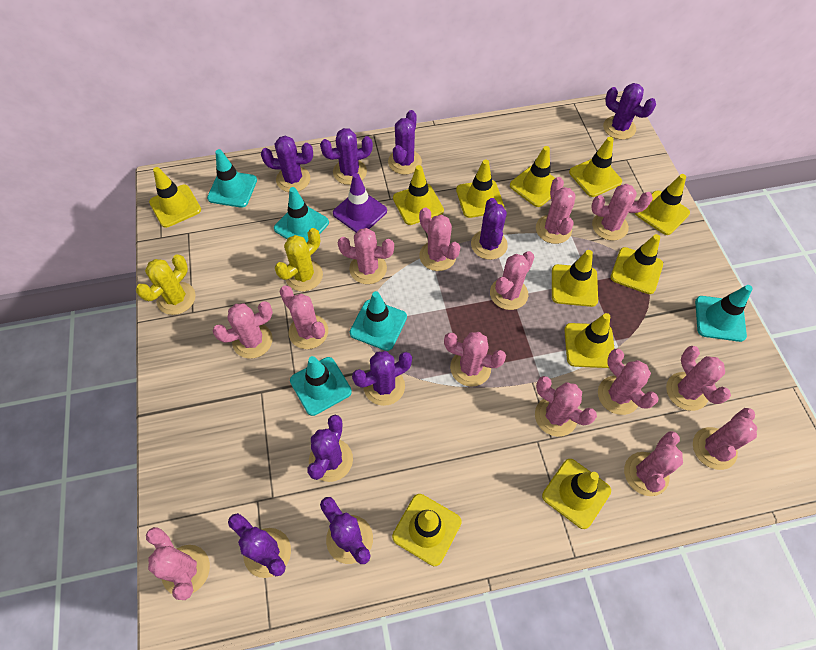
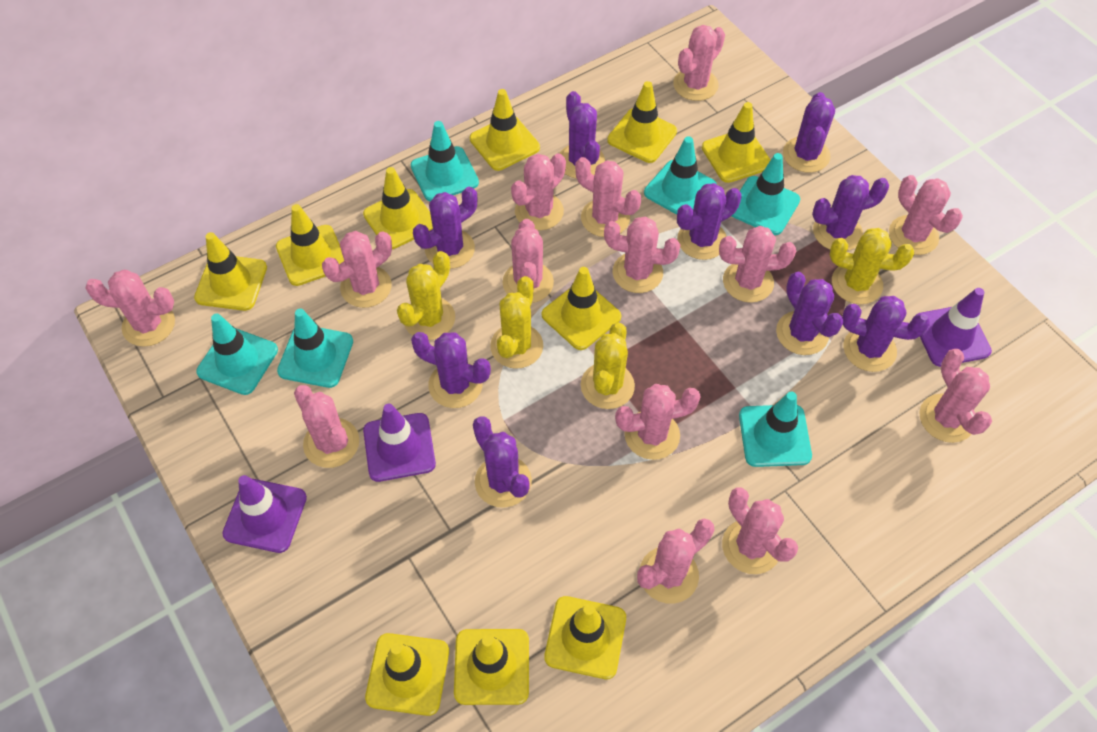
purple traffic cone: [333,173,387,233] = 1 -> [222,475,307,553] [363,404,436,482] [916,288,992,367] = 3
turquoise traffic cone: [207,149,257,208] [274,187,329,243] [290,356,352,416] [350,291,407,351] [695,285,753,342] = 5 -> [196,313,278,395] [277,309,353,388] [411,121,479,201] [644,136,717,215] [732,153,800,235] [739,392,812,467] = 6
yellow cactus: [136,254,196,315] [275,228,323,291] = 2 -> [397,251,455,340] [490,276,543,369] [581,323,635,409] [830,228,914,304] = 4
yellow traffic cone: [149,167,201,228] [392,494,462,566] [393,165,444,225] [456,159,504,218] [510,146,555,207] [542,459,611,529] [552,250,598,307] [564,313,614,368] [569,137,622,197] [611,234,663,294] [635,174,690,235] = 11 -> [194,232,267,311] [276,204,344,286] [363,167,433,249] [365,633,449,716] [454,629,529,705] [470,89,540,171] [542,267,622,350] [544,596,626,679] [607,81,677,163] [702,102,770,183] = 10

